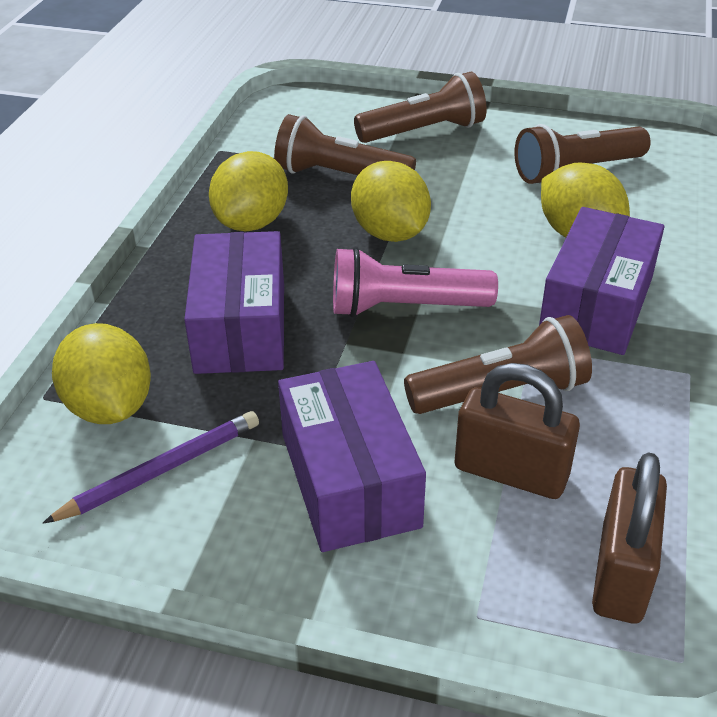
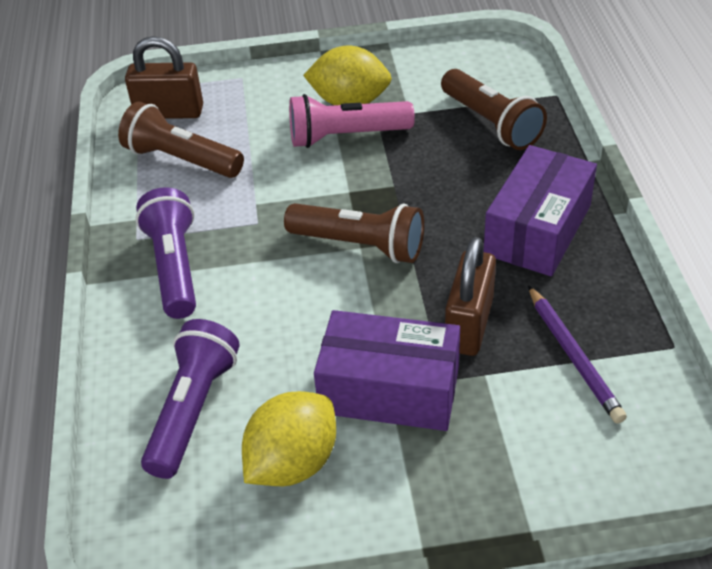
brown flashlight: [274,114,416,175] [354,72,487,143] [404,315,592,414] [514,124,651,184] = 4 -> [118,101,244,178] [284,203,424,263] [441,69,547,150] = 3
purple box: [184,231,284,374] [278,361,426,552] [539,207,664,355] = 3 -> [314,310,460,431] [484,145,597,276] = 2
purple flashlight: none = 0 -> [135,187,196,319] [141,319,240,479] = 2
yellow lemon: [52,323,151,424] [209,151,288,231] [351,161,431,242] [541,163,630,237] = 4 -> [242,391,336,486] [303,45,392,105] = 2

